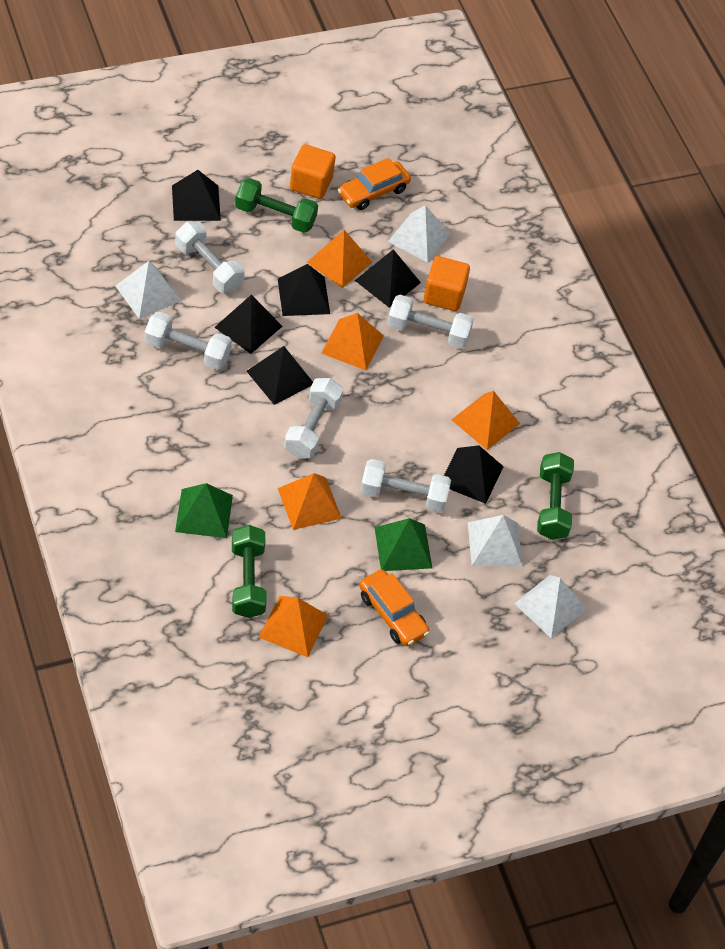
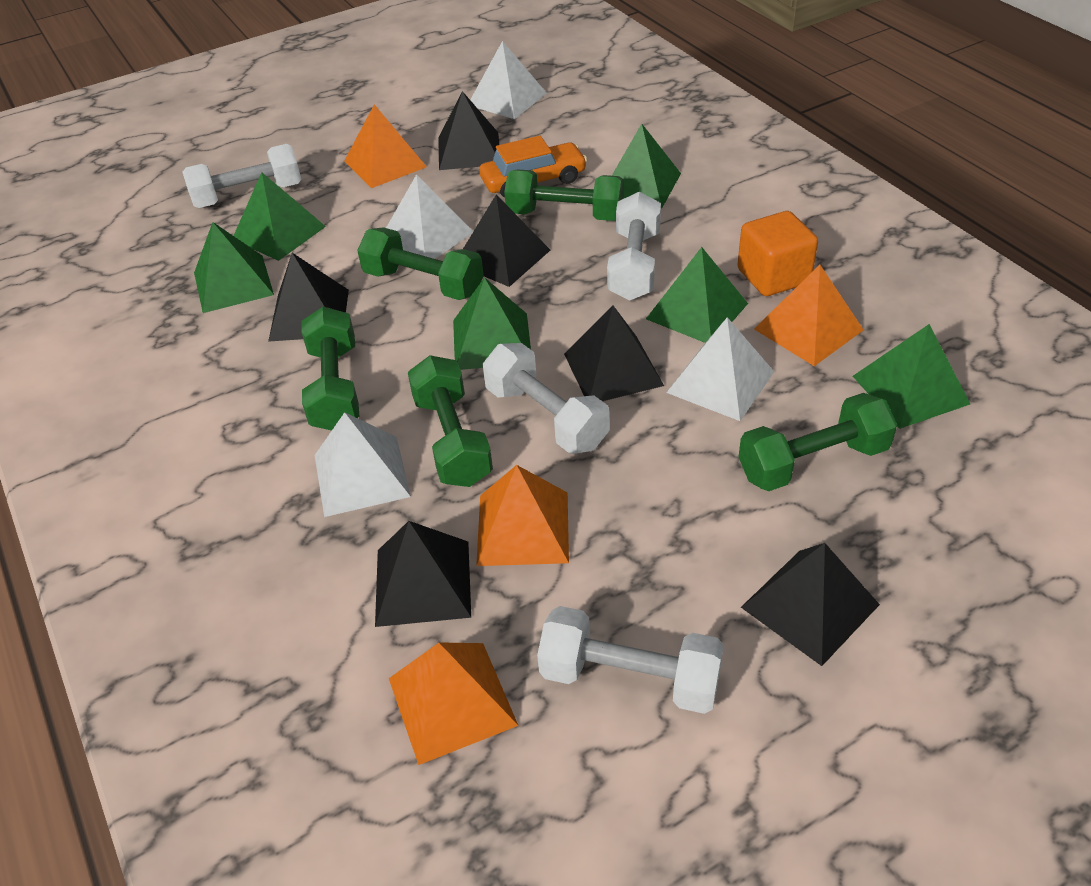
green dumbbell: [232,525,267,618] [235,178,318,233] [537,452,574,540] = 3 -> [302,306,359,431] [357,227,484,300] [408,355,493,487] [504,169,624,221] [739,393,897,491] = 5
green pyramid: [175,483,233,538] [374,518,432,571] = 2 -> [194,222,274,313] [234,172,326,261] [453,277,531,370] [612,124,681,209] [646,247,748,343] [853,324,970,429] = 6
orange car: [338,158,411,210] [359,569,430,646] = 2 -> [479,135,587,198] = 1
orange cube: [290,144,336,199] [424,256,470,311] = 2 -> [737,211,818,296] = 1
orange pyramid: [259,596,328,657] [278,473,342,530] [307,230,372,288] [321,313,384,370] [451,391,520,450] = 5 -> [344,104,427,188] [389,642,519,765] [476,465,569,566] [754,265,864,366] = 4
white dumbbell: [144,312,232,370] [175,221,245,293] [284,378,343,458] [360,459,451,512] [387,295,474,348] = 5 -> [182,144,301,208] [483,343,610,454] [537,606,724,714] [607,192,661,301] = 4

